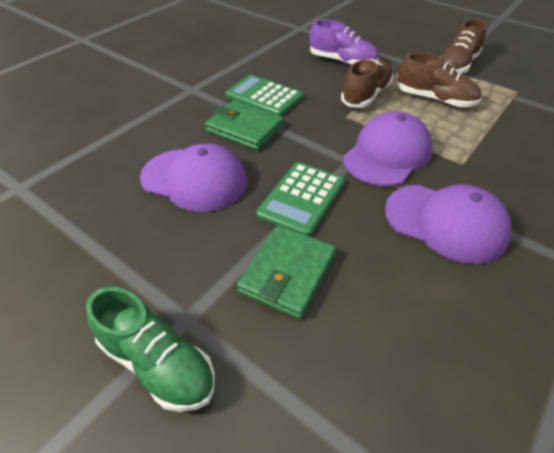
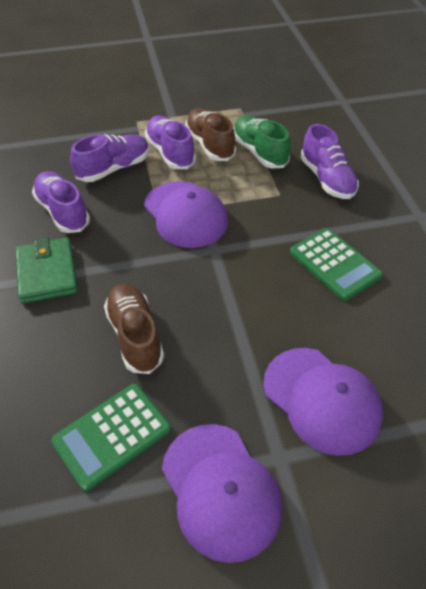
brown shoe: [341,59,393,108] [397,52,481,107] [440,19,487,74] = 3 -> [104,284,164,374] [185,108,236,161] = 2
green wallet: [205,101,283,150] [237,225,336,319] = 2 -> [16,237,78,304] = 1
purple shoe: [310,19,379,66] = 1 -> [32,171,90,233] [70,134,150,182] [145,116,196,169] [300,124,359,199] = 4

